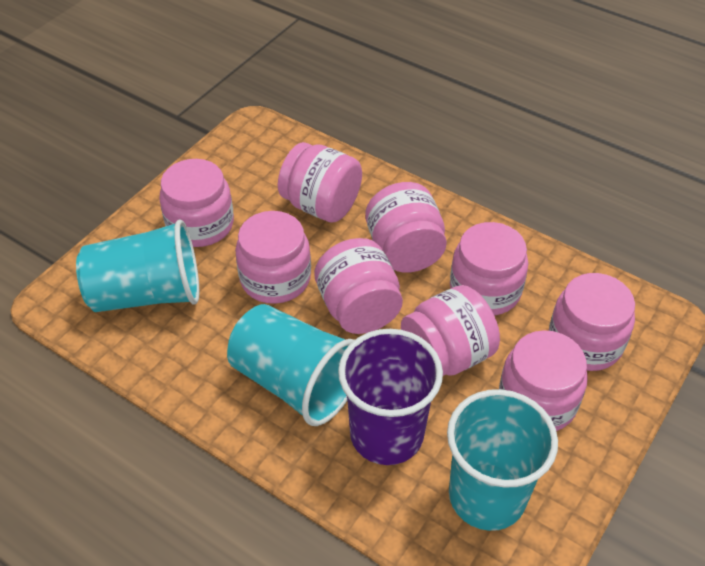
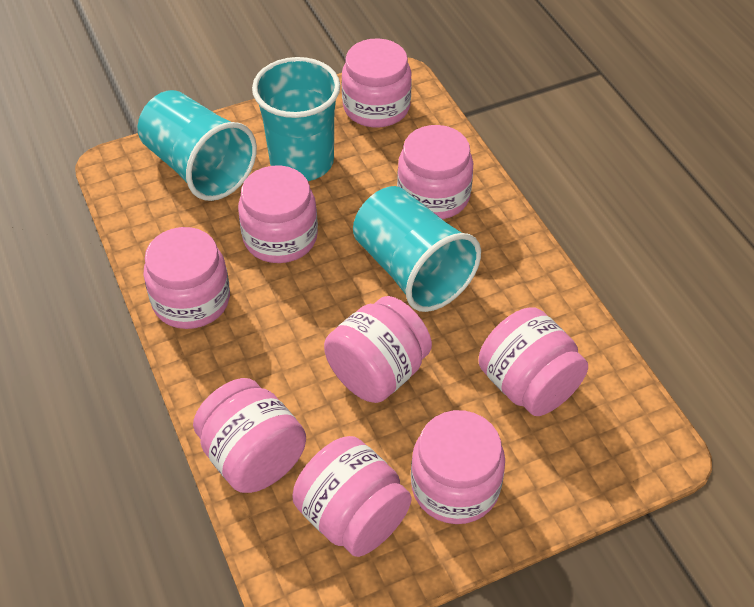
purple cup: [338,329,443,465] = 1 -> none = 0

